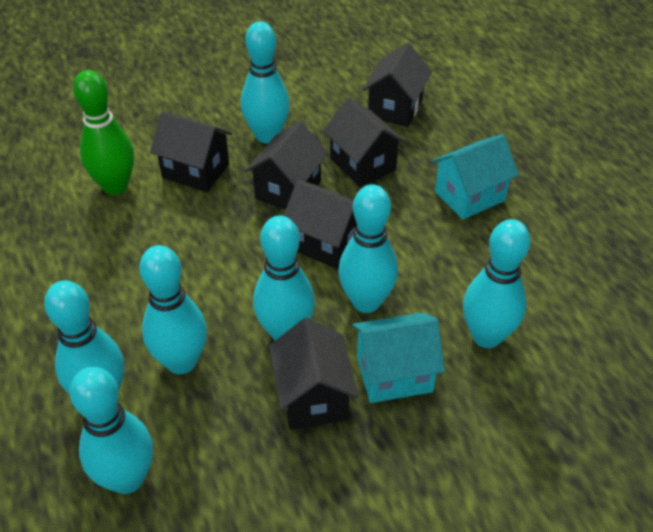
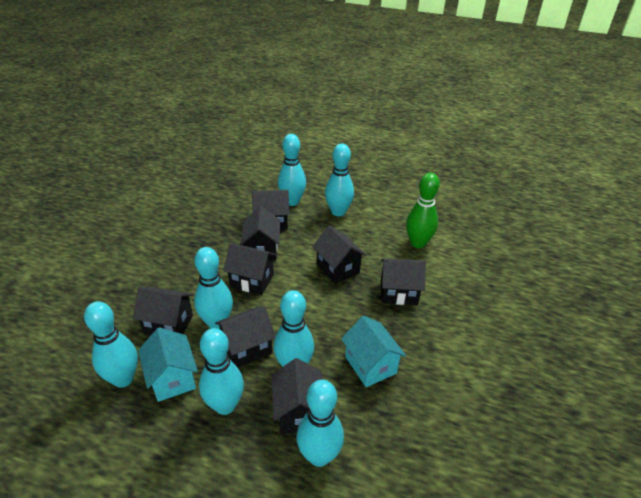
black house: [150,111,232,192] [245,121,328,210] [269,318,358,430] [284,180,357,269] [323,98,406,187] [362,43,432,127] = 6 -> [133,287,193,335] [215,306,276,368] [223,243,277,295] [240,206,280,260] [252,190,290,230] [271,358,322,434] [312,225,366,284] [381,258,426,305] = 8

